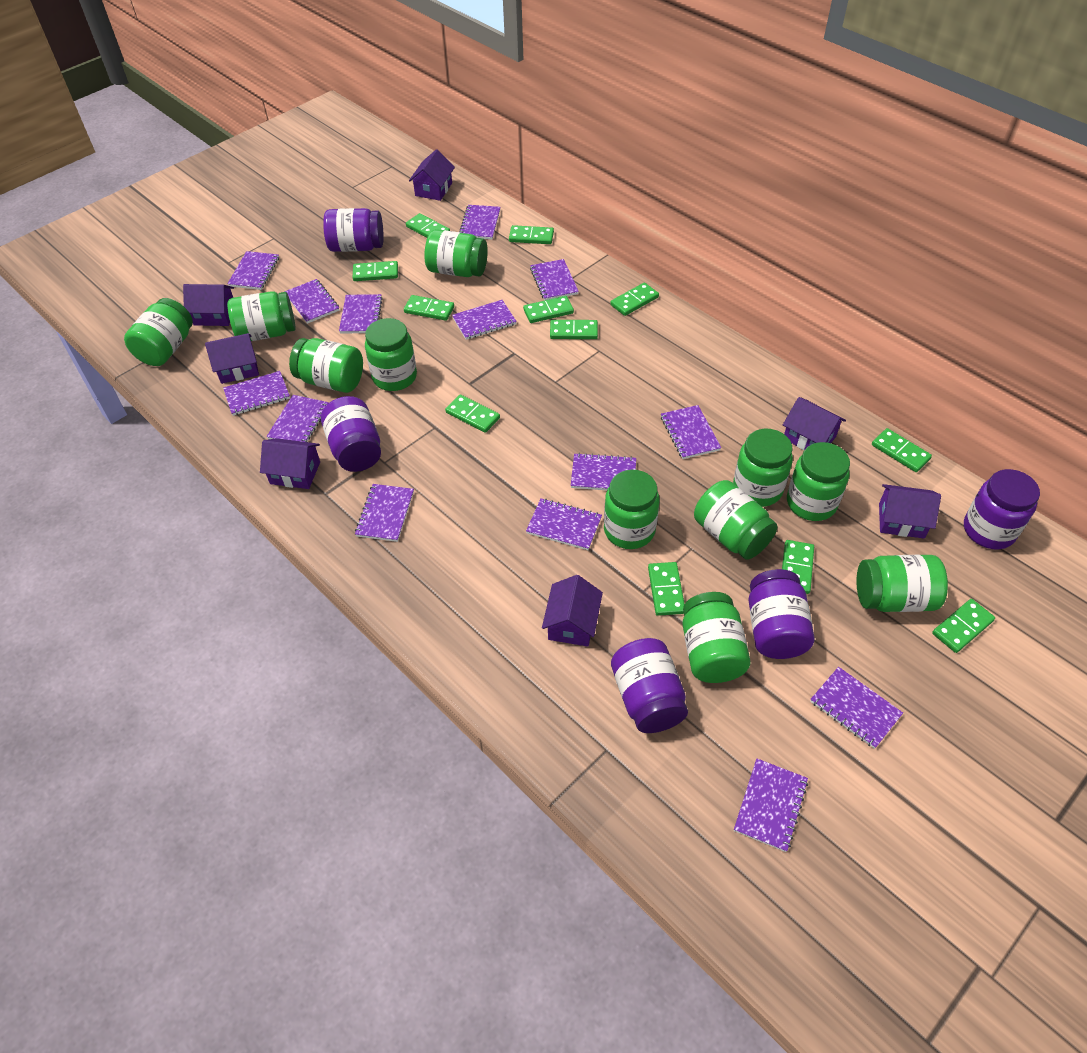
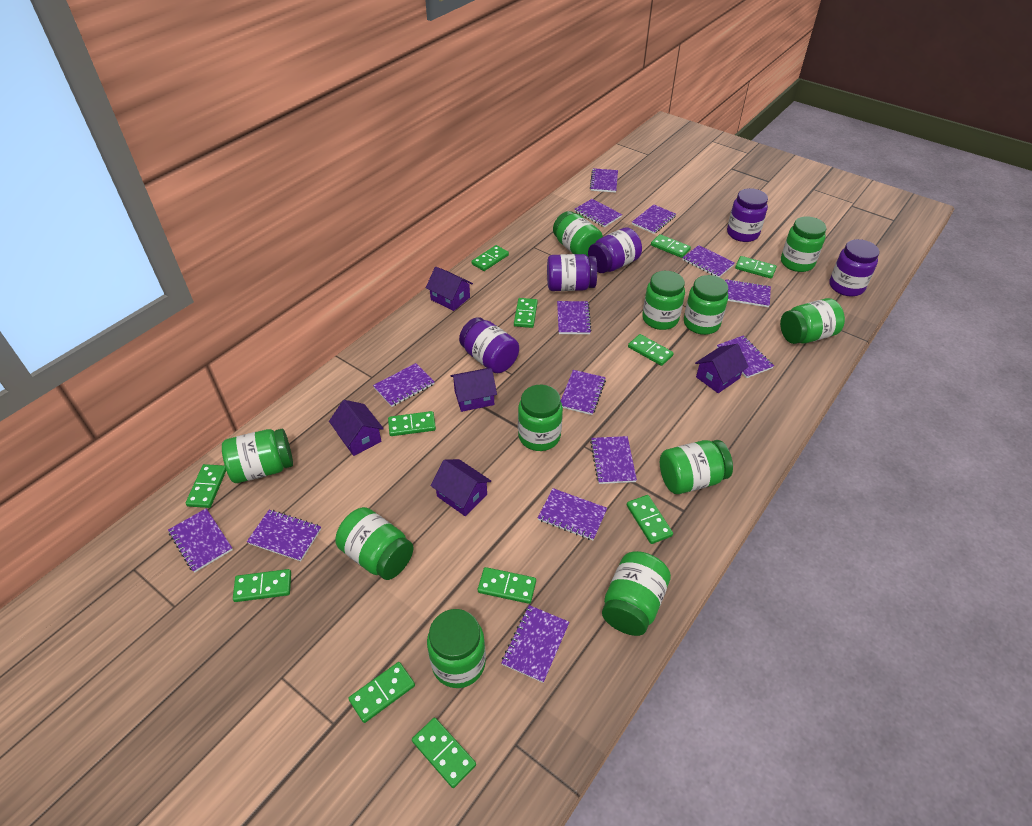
purple house: [183,284,234,326] [205,333,259,384] [260,438,320,489] [409,149,455,201] [542,575,603,647] [783,397,846,450] [879,484,941,538] = 7 -> [329,400,384,456] [426,267,473,311] [430,459,491,516] [451,368,497,412] [695,344,749,393] = 5

